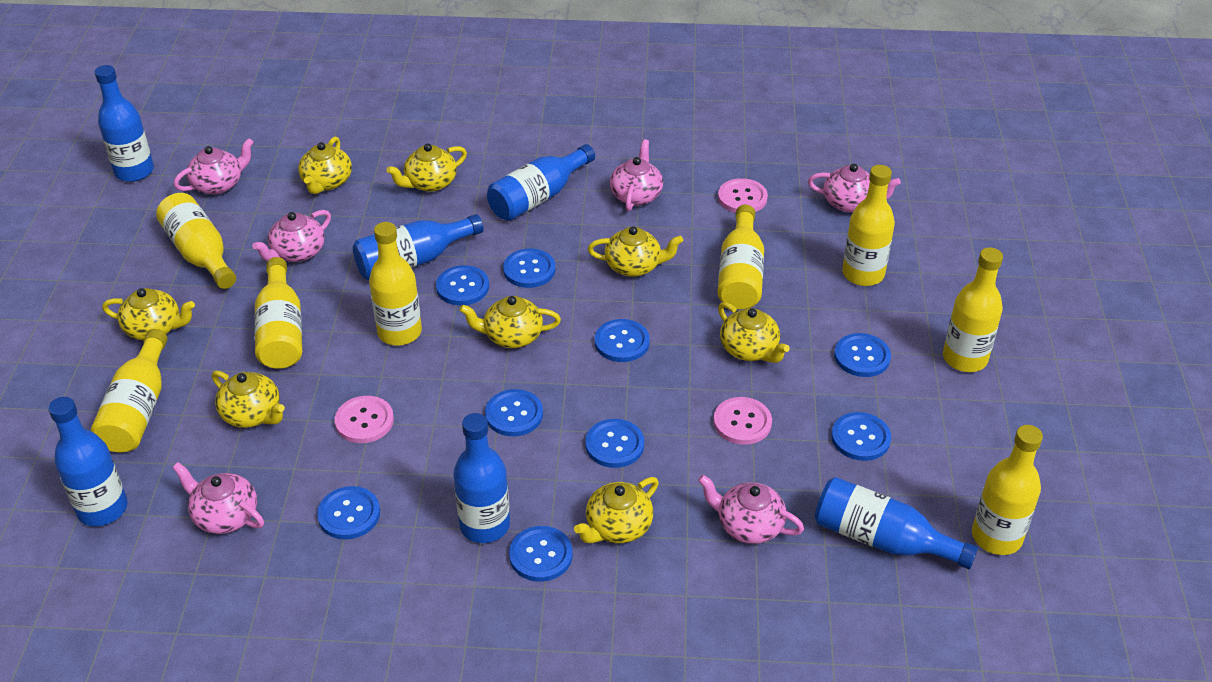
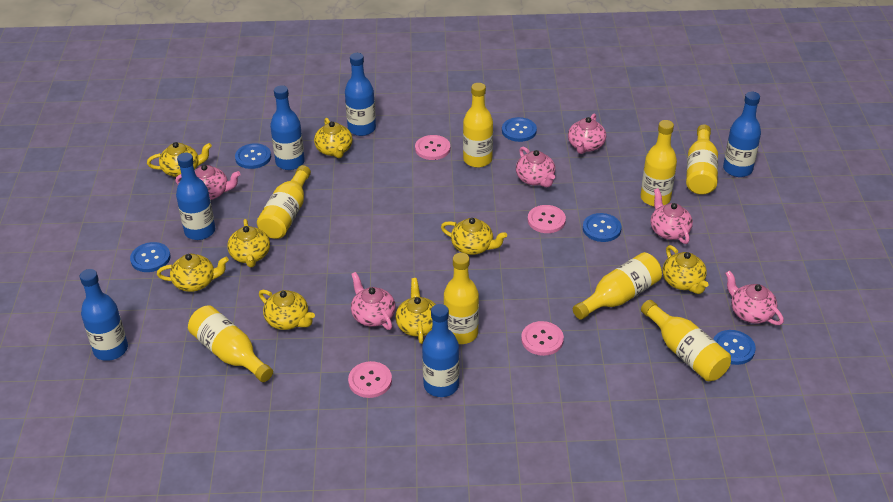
blue button: [317,486,380,539] [436,265,489,305] [485,389,543,436] [503,249,555,288] [509,526,573,582] [585,419,644,468] [595,319,650,362] [831,412,891,461] [834,333,891,377] = 9 -> [130,242,170,272] [235,143,271,169] [502,117,537,142] [583,213,621,242] [713,330,756,365] = 5
pink button: [335,396,394,443] [713,397,772,445] [718,178,768,213] = 3 -> [348,361,392,398] [415,135,450,160] [521,321,564,356] [528,205,566,233] = 4

